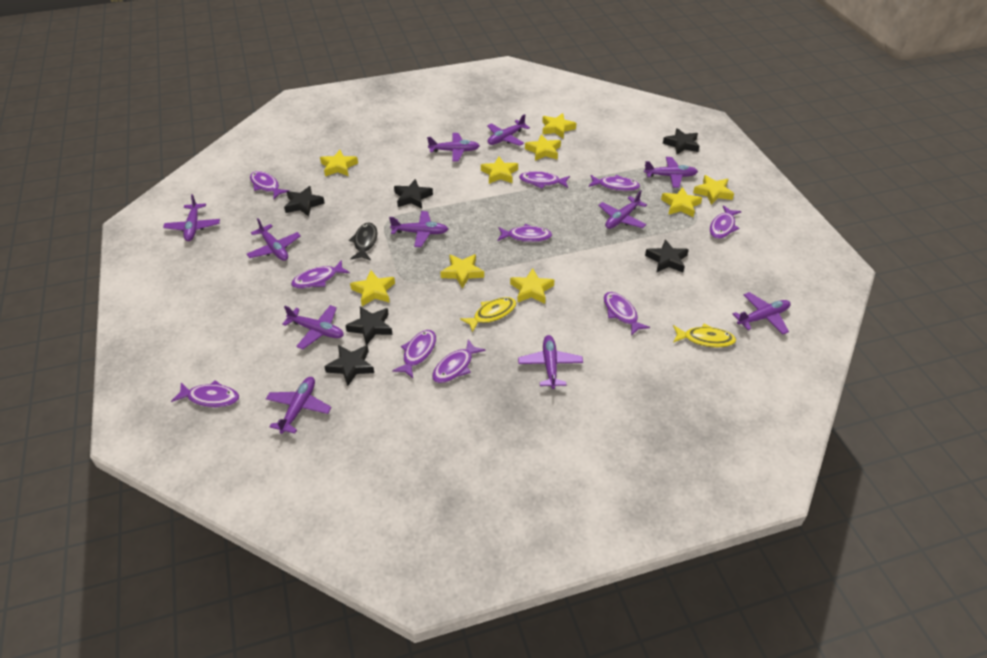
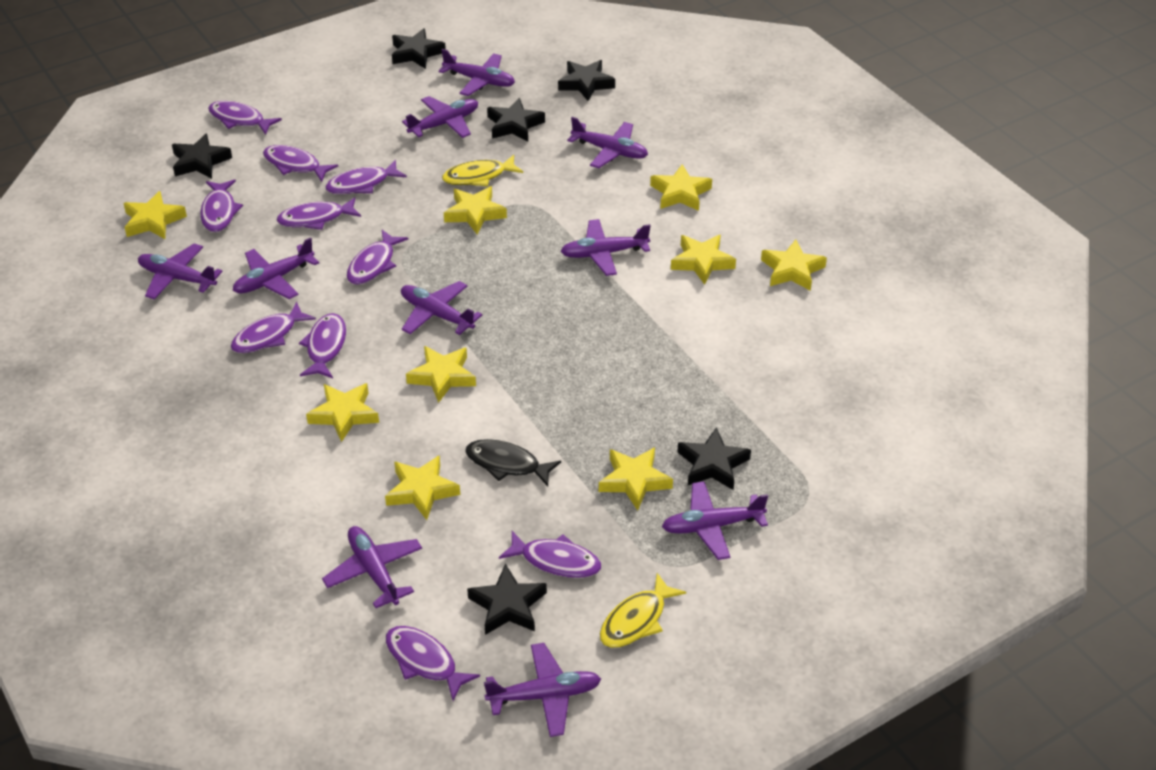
purple plane: [163,194,220,241] [247,218,301,261] [266,377,332,434] [282,305,344,349] [389,211,448,247] [427,133,480,162] [487,114,530,146] [518,335,583,389] [598,190,647,229] [644,157,698,188] [733,292,791,334] = 11 -> [138,244,223,299] [233,237,319,299] [322,526,422,608] [401,281,482,335] [402,96,478,138] [439,49,515,96] [484,643,601,737] [561,219,651,276] [567,117,648,168] [662,481,768,560] = 10

